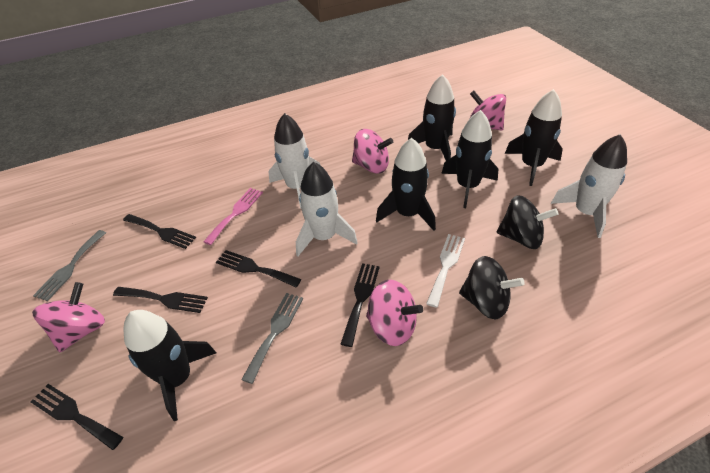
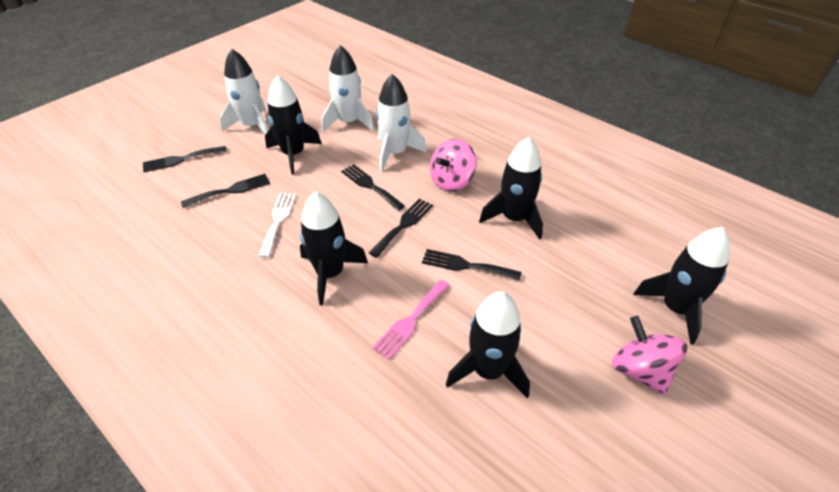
black spinning top: [459,256,525,320] [497,195,558,249] = 2 -> none = 0
grey fork: [33,230,106,301] [241,293,303,384] = 2 -> none = 0
pink spinning top: [32,282,105,352] [352,129,393,174] [366,280,423,346] [469,91,506,131] = 4 -> [430,139,477,192] [612,316,687,395] = 2

